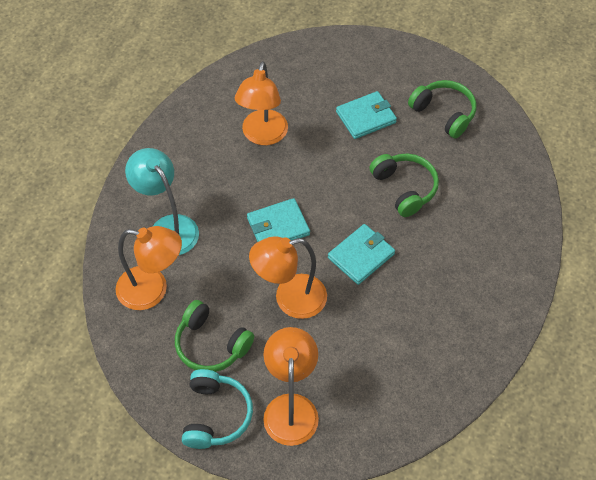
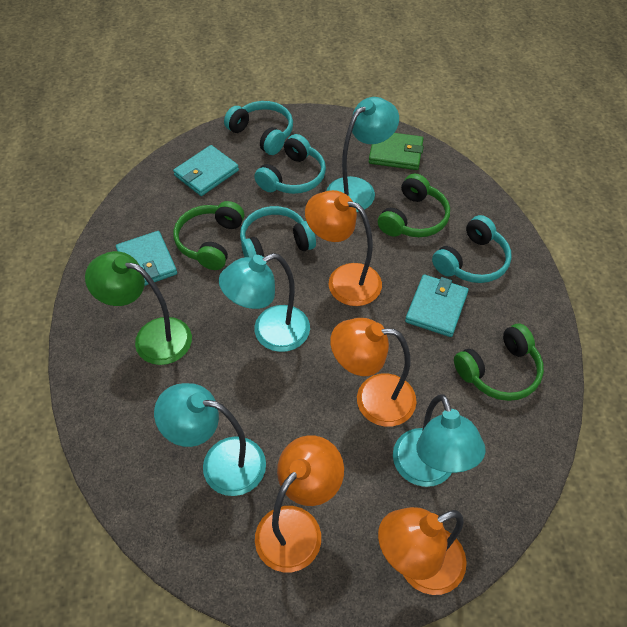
green lamp: none = 0 -> [85,251,192,365] = 1
green wallet: none = 0 -> [369,133,424,170] = 1
turquoise headphones: [182,369,253,449] = 1 -> [224,101,293,155] [240,206,316,257] [254,134,326,194] [432,215,512,283] = 4
turquoise lamp: [125,148,199,255] = 1 -> [154,383,266,496] [219,253,310,352] [327,97,399,212] [393,394,486,487] = 4

